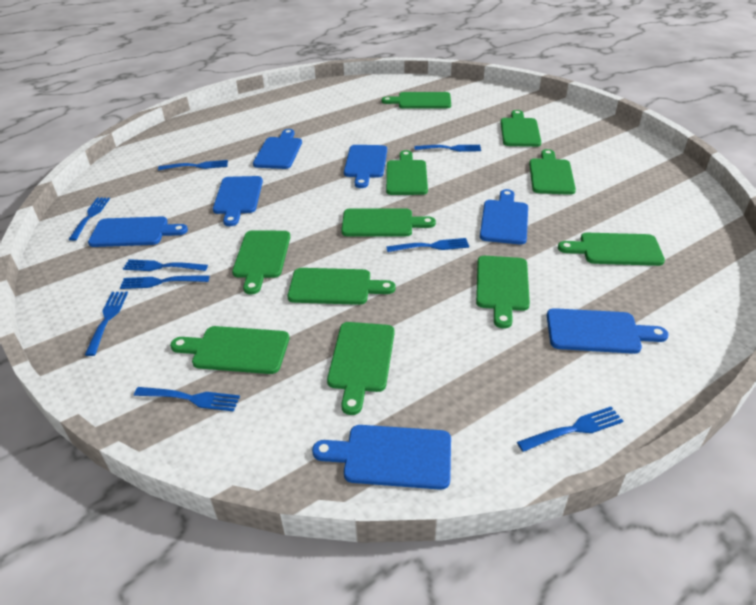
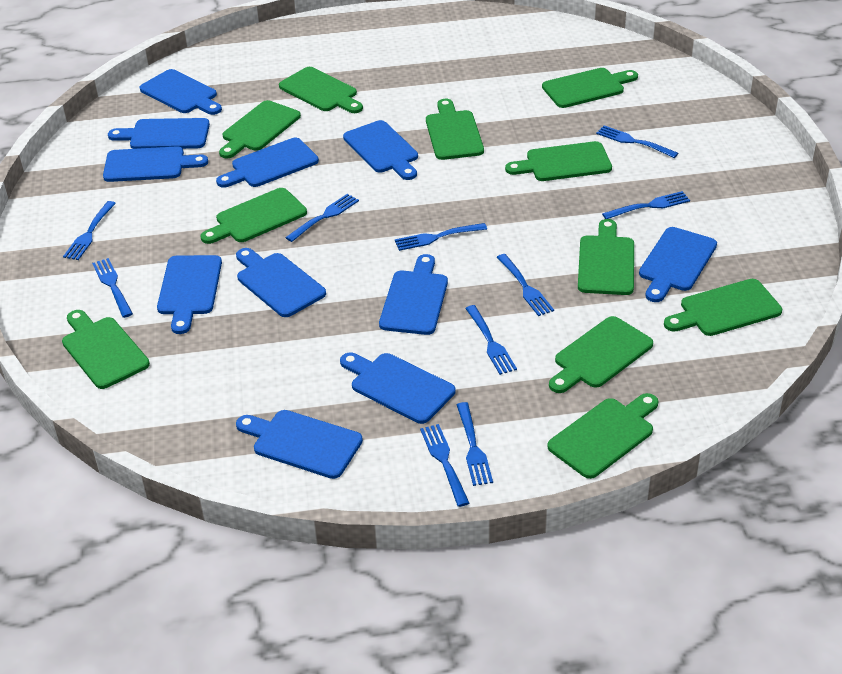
blue cutting board: [88,216,188,247] [213,176,263,226] [253,129,302,169] [312,425,451,490] [344,145,387,188] [480,189,528,244] [547,308,669,354] = 7 -> [103,146,208,182] [108,118,210,149] [140,69,222,115] [157,255,222,334] [216,138,319,188] [236,248,326,317] [236,410,363,479] [340,352,456,424] [343,120,418,180] [379,254,448,335] [639,227,717,302] = 11
blue fork: [68,198,110,241] [85,292,128,356] [120,276,209,289] [123,259,208,271] [134,387,240,412] [158,160,228,170] [386,238,469,252] [414,145,481,152] [517,407,623,452] = 9 -> [63,201,116,260] [92,258,133,318] [285,194,359,242] [395,223,487,251] [420,424,469,507] [457,402,493,486] [465,305,517,375] [497,254,554,316] [596,125,678,158] [602,191,690,219] = 10

